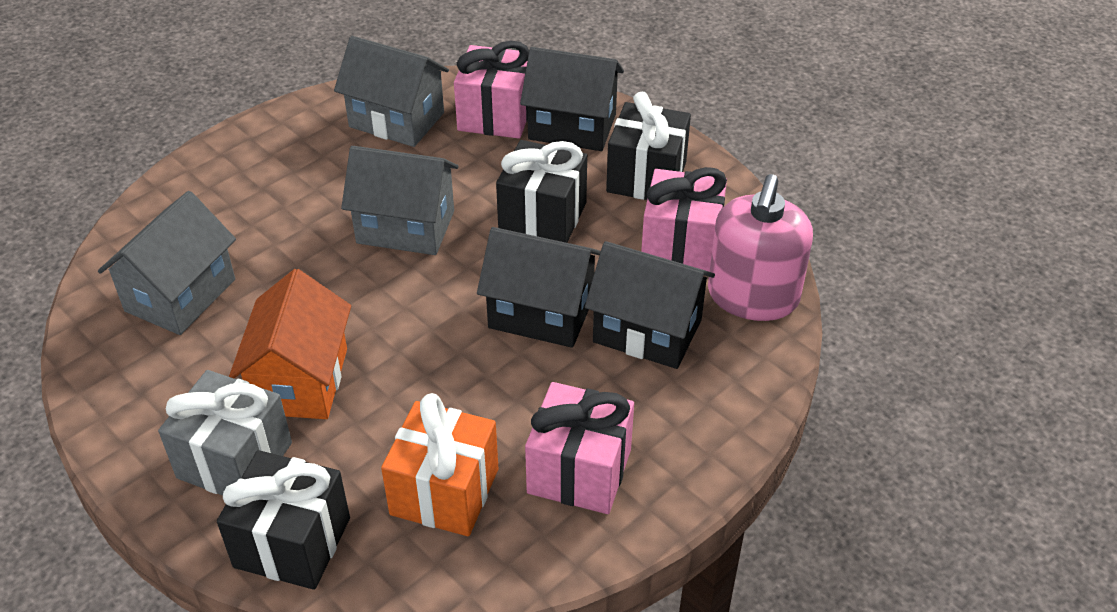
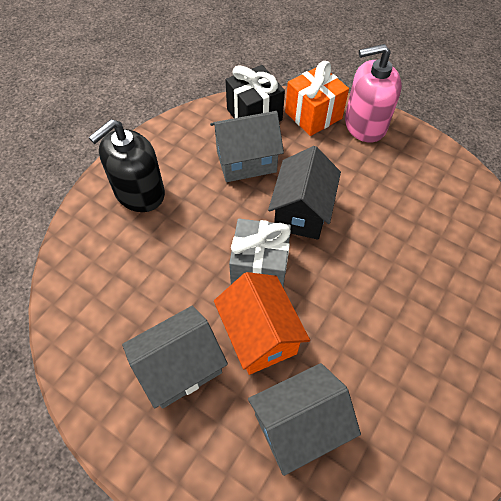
black gift: [217,450,350,590] [496,140,587,243] [606,92,691,200] = 3 -> [225,65,285,122] = 1
black house: [477,227,601,348] [520,47,624,151] [585,241,715,369] = 3 -> [268,146,341,240] = 1
black soap dispenser: none = 0 -> [89,119,165,212] = 1
pink gift: [454,41,529,139] [525,382,634,514] [641,167,727,272] = 3 -> none = 0

